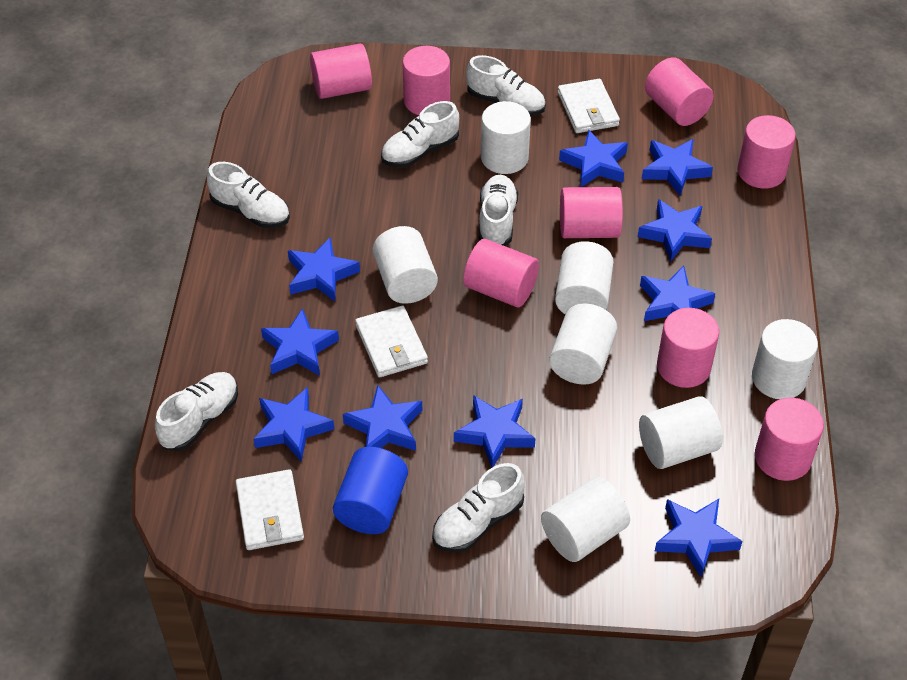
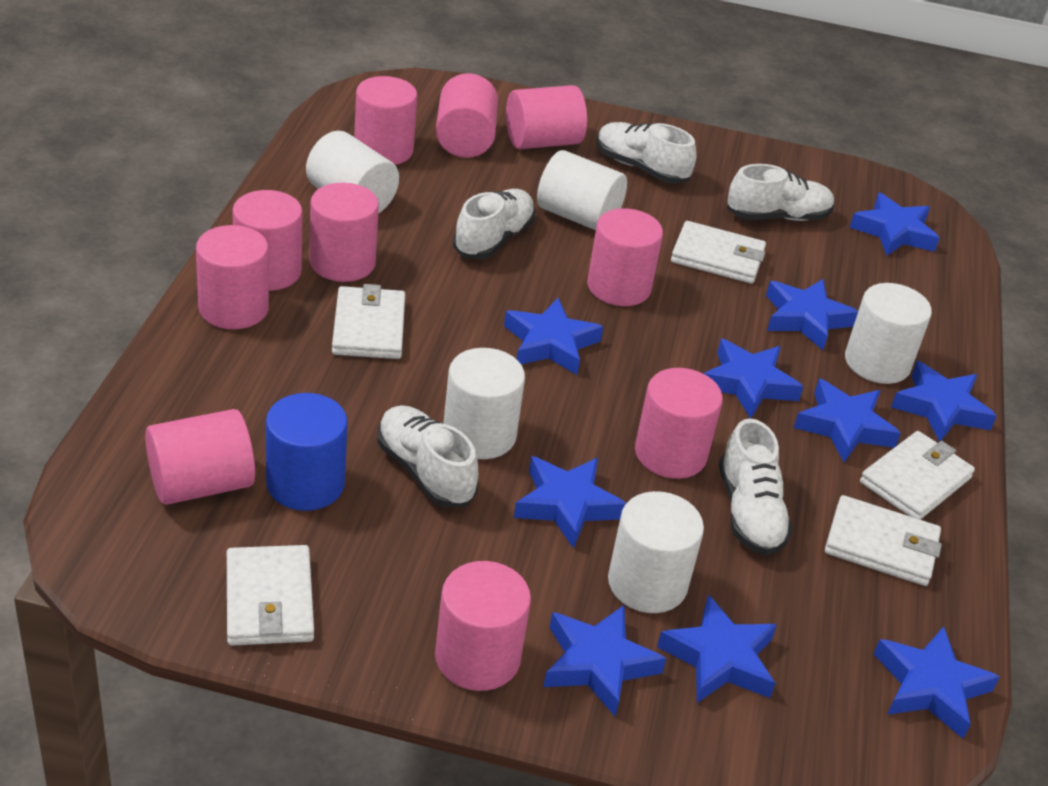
pink cylinder: [310,44,372,99] [402,46,450,115] [463,239,539,307] [560,187,623,238] [645,57,714,126] [657,308,719,388] [738,115,796,189] [755,398,824,481] = 8 -> [145,409,255,505] [196,225,269,329] [233,190,303,291] [309,183,379,282] [354,76,417,165] [435,561,531,691] [436,73,498,158] [506,85,587,149] [587,208,663,306] [635,368,723,479] = 10
white cylinder: [373,226,438,304] [481,101,531,174] [541,477,630,562] [549,303,617,385] [555,241,613,314] [639,396,723,469] [752,319,818,399] = 7 -> [306,131,399,214] [443,348,525,459] [537,150,627,230] [608,491,704,613] [845,283,932,384] = 5
white shoe: [155,372,238,451] [207,162,290,228] [381,101,459,168] [432,463,525,553] [466,55,546,116] [479,175,518,246] = 6 -> [377,405,478,508] [453,189,536,259] [597,122,697,184] [719,419,793,556] [727,164,835,221] = 5
white wallet: [236,469,304,550] [355,306,428,378] [558,79,620,133] = 3 -> [227,545,314,646] [332,284,405,359] [671,221,766,284] [825,495,942,586] [860,431,975,520] = 5

